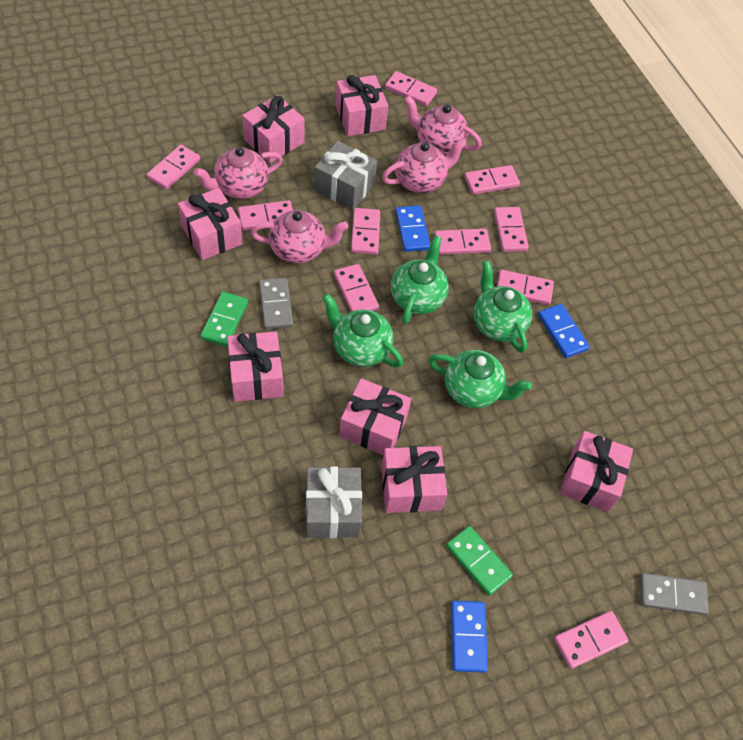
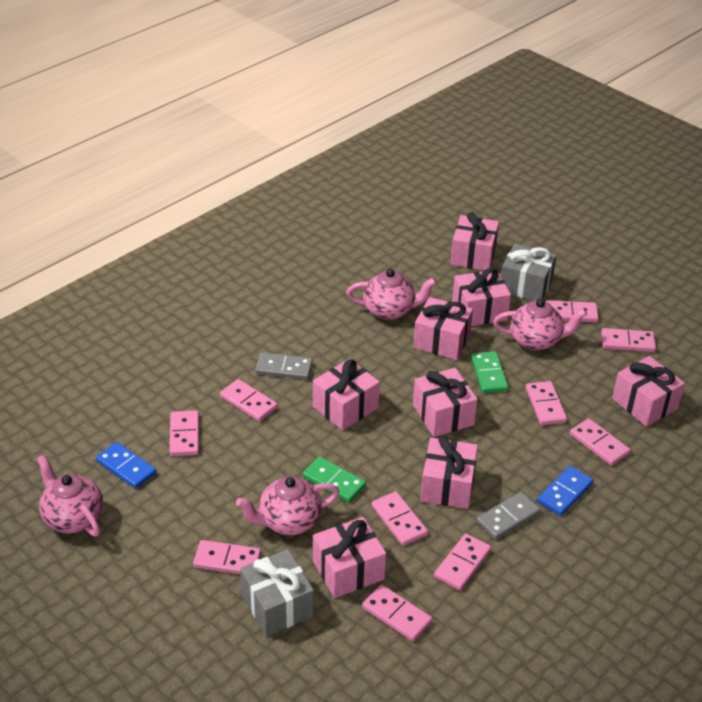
blue domino: [395,205,430,252] [451,601,488,673] [538,304,590,358] = 3 -> [96,442,156,489] [537,466,593,516] = 2
green teapot: [322,293,403,367] [391,236,449,324] [428,350,532,408] [473,261,532,353] = 4 -> none = 0
pink gift: [178,188,242,260] [227,331,283,402] [242,95,305,163] [336,75,388,136] [339,378,411,455] [381,446,447,513] [560,431,633,512] = 7 -> [313,359,380,430] [313,517,386,598] [413,297,473,360] [413,368,478,437] [420,436,478,509] [450,212,499,271] [452,268,511,326] [612,356,685,427] = 8

